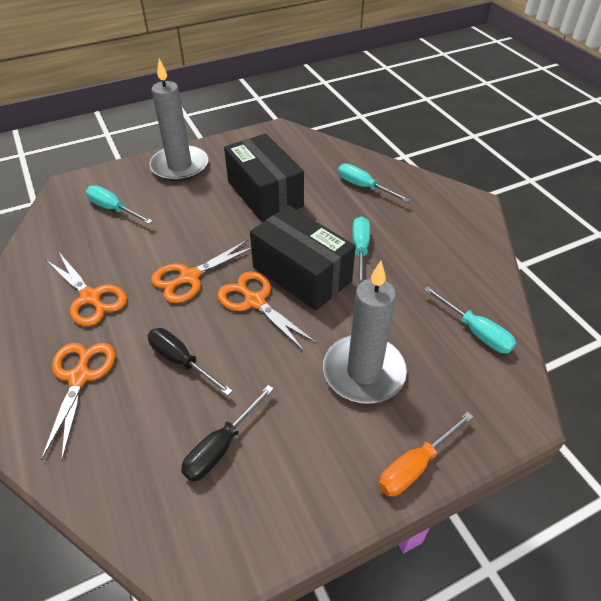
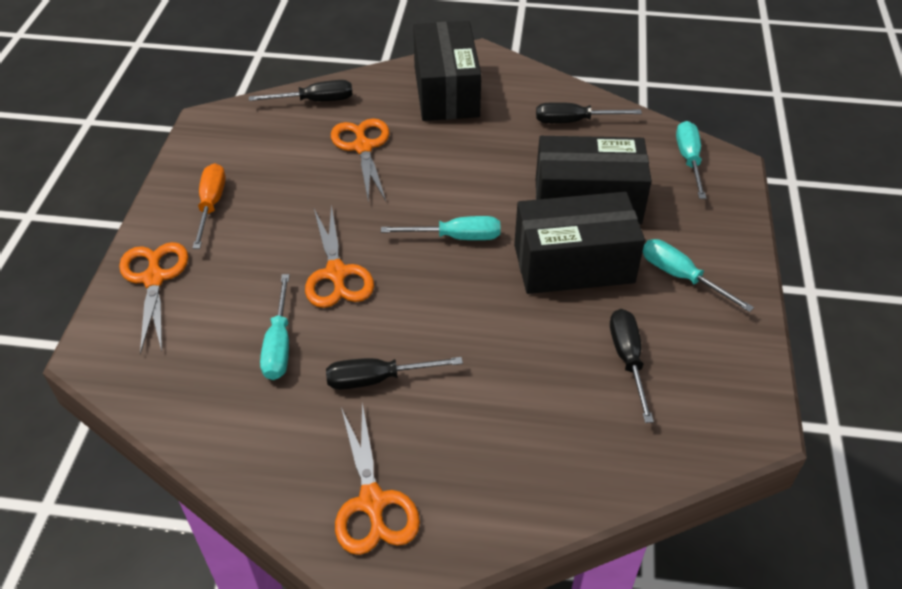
black box: [224,134,304,222] [250,206,356,311] = 2 -> [413,21,481,121] [514,192,645,294] [536,136,652,225] = 3
black screwdriver: [148,328,233,396] [181,385,274,482] = 2 -> [249,80,353,101] [326,357,463,389] [536,102,642,123] [610,309,654,423] = 4
grey candle: [149,59,208,182] [323,261,407,404] = 2 -> none = 0

